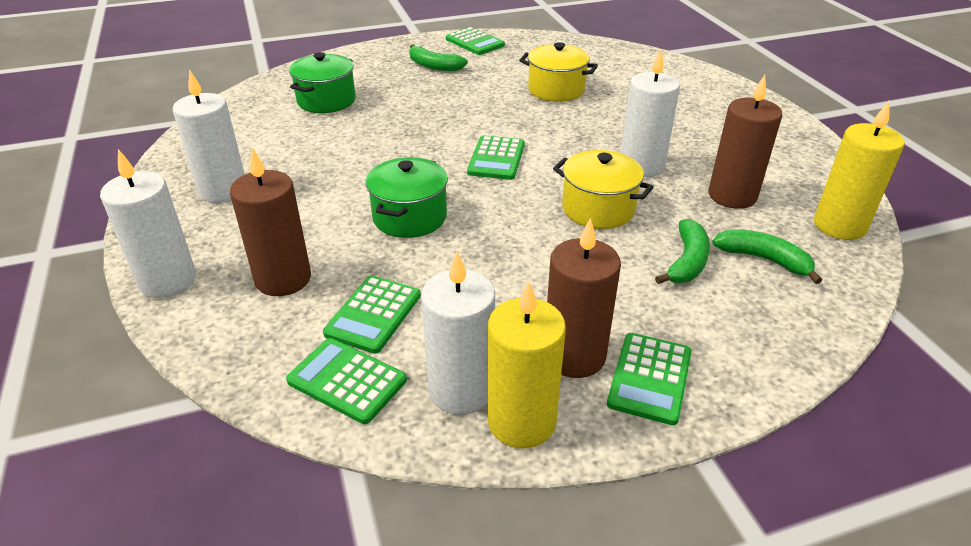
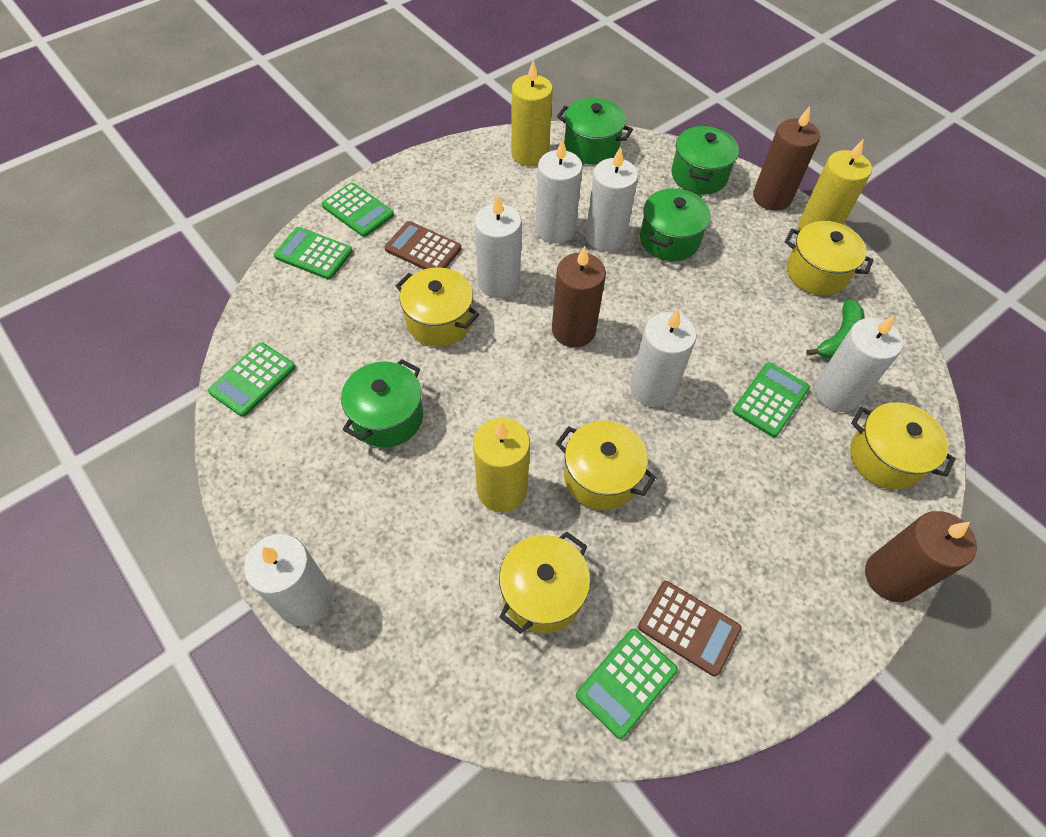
brown calculator: none = 0 -> [385,221,461,269] [638,581,742,677] = 2
green banana: [409,44,468,71] [655,219,710,284] [712,229,822,284] = 3 -> [806,299,865,358] = 1
green pot: [289,52,356,113] [366,157,448,238] = 2 -> [341,359,423,448] [557,98,633,164] [640,188,711,261] [671,125,739,194] = 4
white candle: [100,149,196,298] [173,69,245,203] [421,251,495,415] [621,49,680,177] = 4 -> [244,534,333,626] [475,195,522,298] [535,138,583,244] [586,146,638,252] [630,309,697,407] [814,315,903,412] = 6
yellow candle: [488,282,566,448] [814,100,905,240] = 2 -> [473,418,530,512] [511,60,553,166] [798,139,872,230] = 3
yellow pot: [519,42,598,102] [553,150,654,229] = 2 -> [396,267,479,347] [499,531,590,634] [556,421,656,510] [785,221,874,296] [850,402,956,490] = 5

